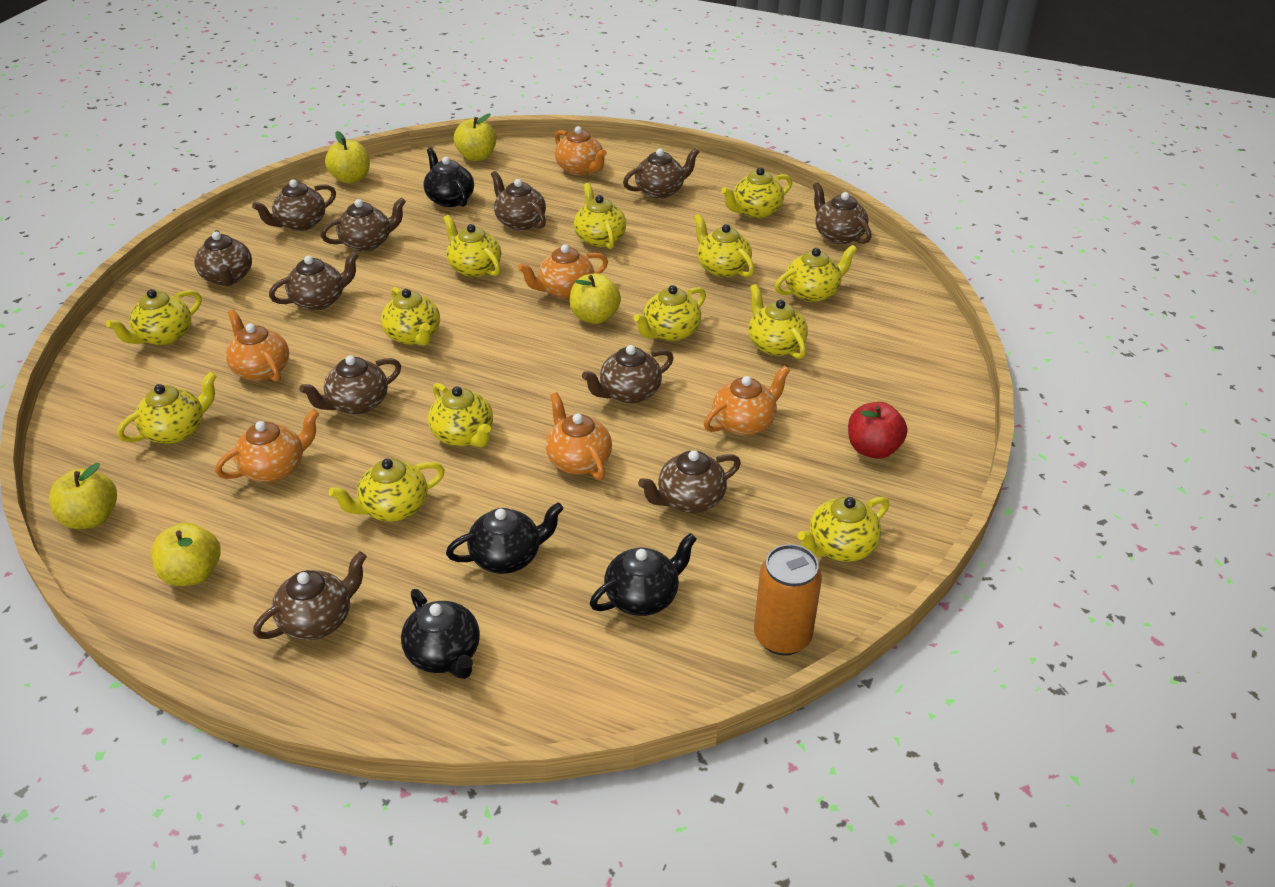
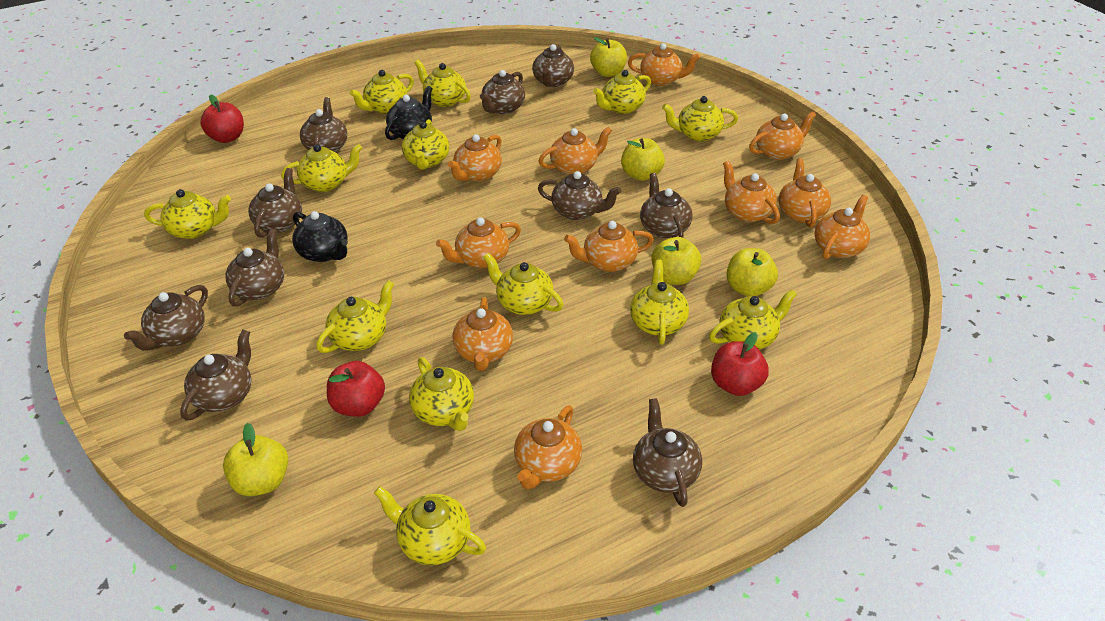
black teapot: [401,589,480,679] [424,148,474,207] [446,503,564,574] [590,533,697,616] = 4 -> [292,211,348,262] [385,86,433,140] = 2
brown teapot: [194,230,252,286] [252,179,336,231] [253,551,367,640] [269,251,359,310] [299,355,401,414] [321,197,406,252] [491,171,546,231] [582,345,674,403] [623,148,700,199] [638,450,741,513] [813,182,872,244] = 11 -> [124,285,208,351] [180,330,251,421] [225,229,284,307] [248,168,302,238] [300,97,347,152] [480,70,525,114] [532,44,574,87] [538,171,621,220] [633,398,702,507] [640,173,692,238] = 10
orange can: [754,544,822,656] = 1 -> none = 0
orange teapot: [215,409,319,482] [226,309,289,382] [518,244,608,299] [546,392,612,480] [555,126,607,175] [704,366,790,436] = 6 -> [436,217,521,268] [448,134,502,182] [453,297,513,371] [514,405,582,490] [539,127,612,175] [564,221,654,272] [628,43,700,86] [723,161,780,224] [749,111,816,160] [778,158,831,228] [814,195,870,259] = 11
red apple: [848,402,907,459] = 1 -> [200,94,244,143] [327,361,385,417] [711,332,769,396] = 3

